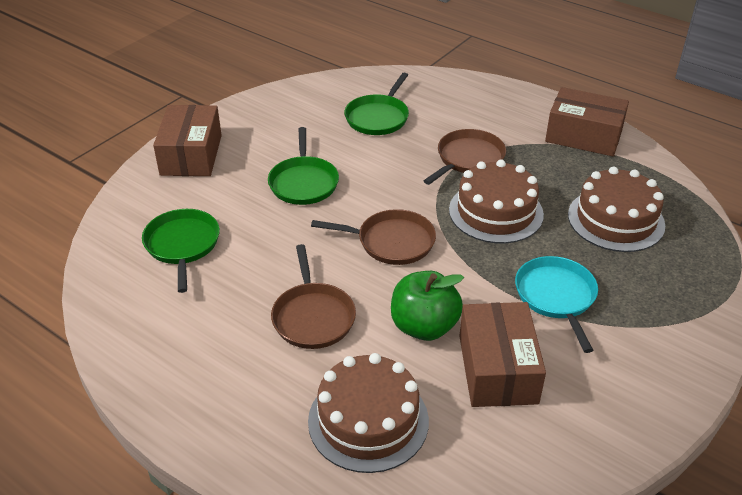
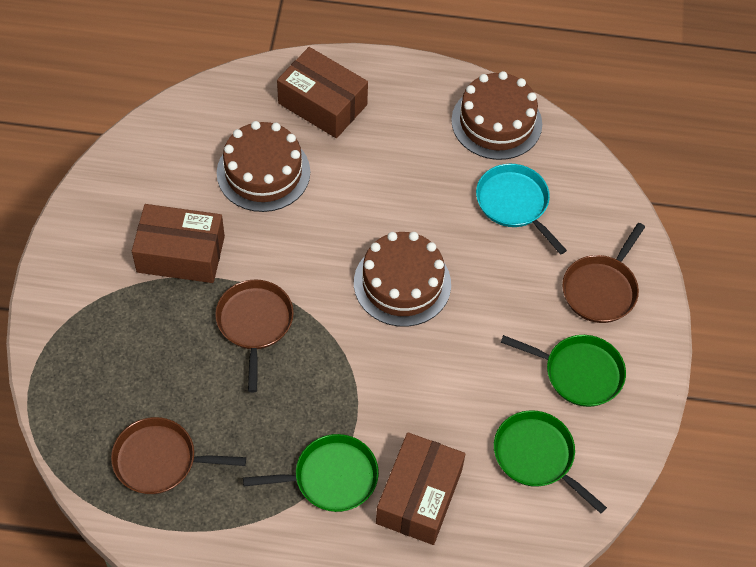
green apple: [391,271,464,341] = 1 -> none = 0

